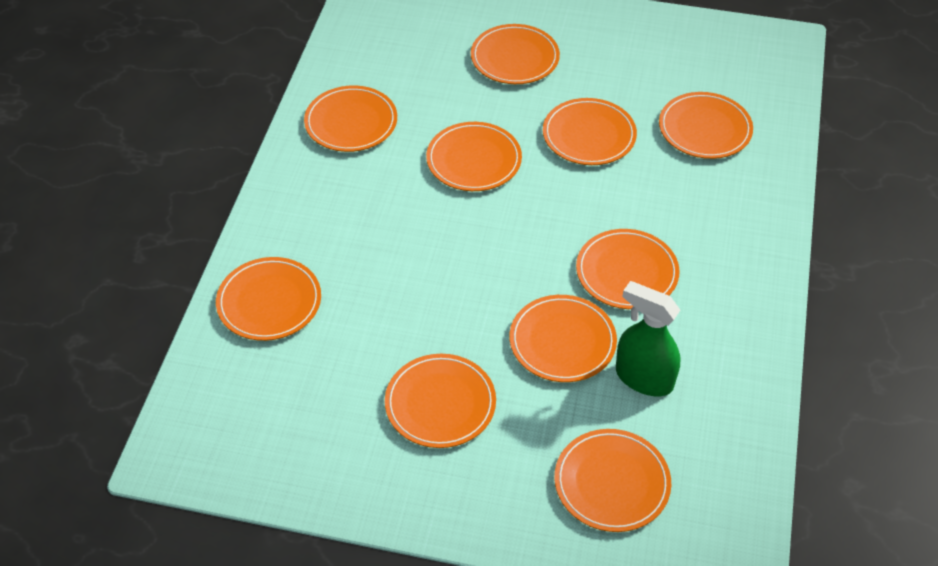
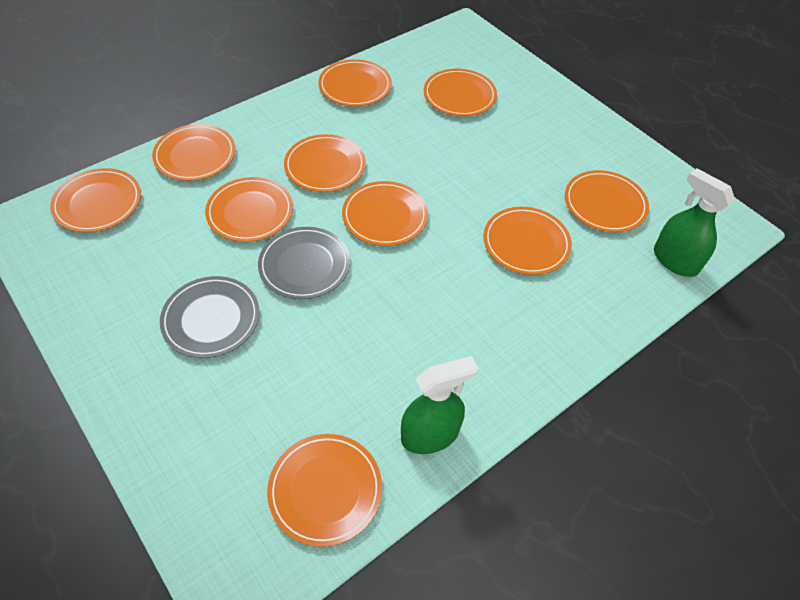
green spray bottle: [616,281,680,396] = 1 -> [401,356,478,454] [654,168,735,277] = 2
grey plate: none = 0 -> [160,276,260,358] [258,227,350,299] = 2

